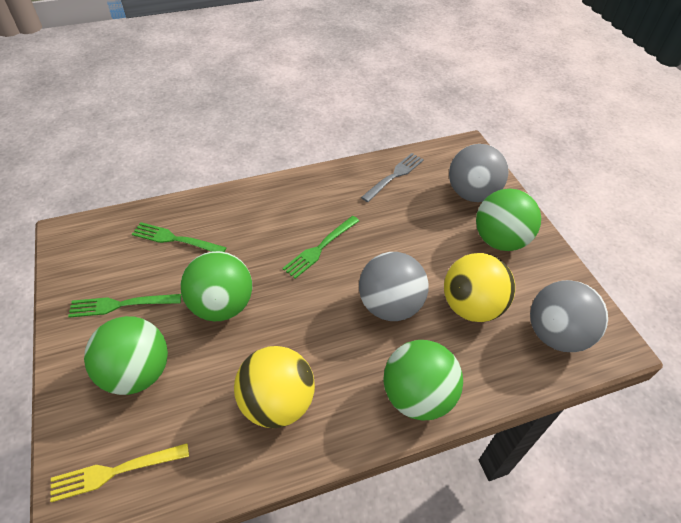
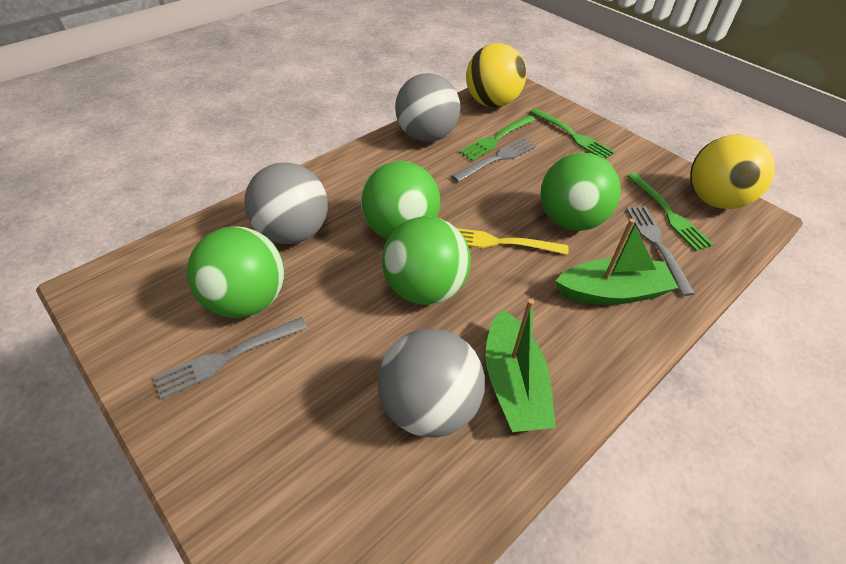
green boat: none = 0 -> [485,299,556,432] [555,219,679,305] = 2
grey fork: [361,153,424,202] = 1 -> [153,317,308,400] [451,137,537,182] [626,206,695,296] = 3

